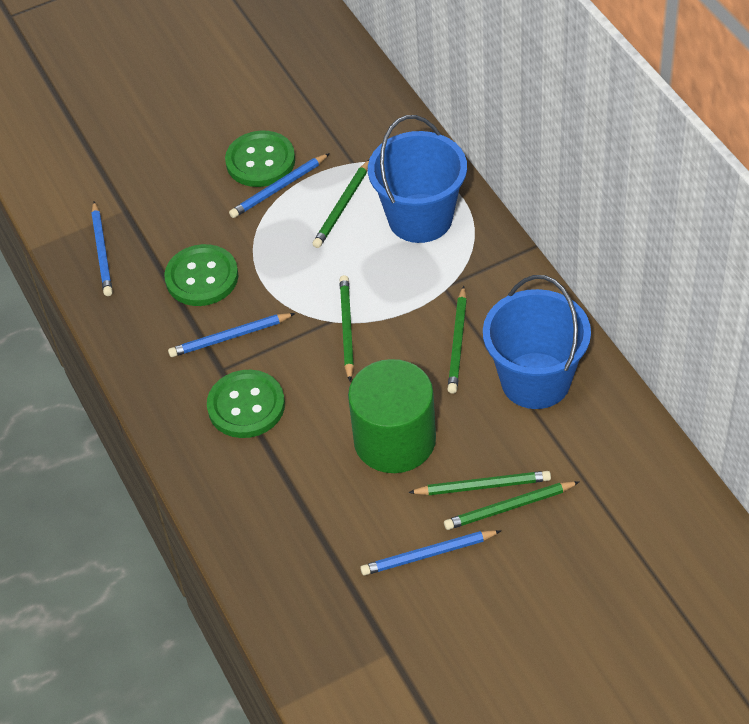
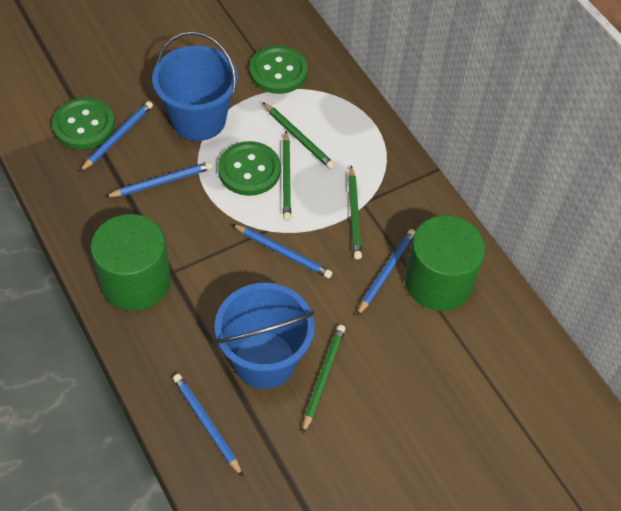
blue pencil: [92,201,113,296] [168,313,296,357] [229,153,330,218] [360,530,501,576] = 4 -> [79,101,153,172] [105,162,213,197] [173,374,243,477] [232,224,333,278] [357,229,415,316] = 5
green cylinder: [348,359,436,473] = 1 -> [91,214,171,311] [405,215,485,311] = 2
green pencil: [313,160,369,248] [340,275,354,381] [408,471,551,495] [444,481,580,530] [447,286,467,394] = 5 -> [263,102,335,169] [282,131,291,221] [303,325,345,433] [348,166,362,260] = 4

